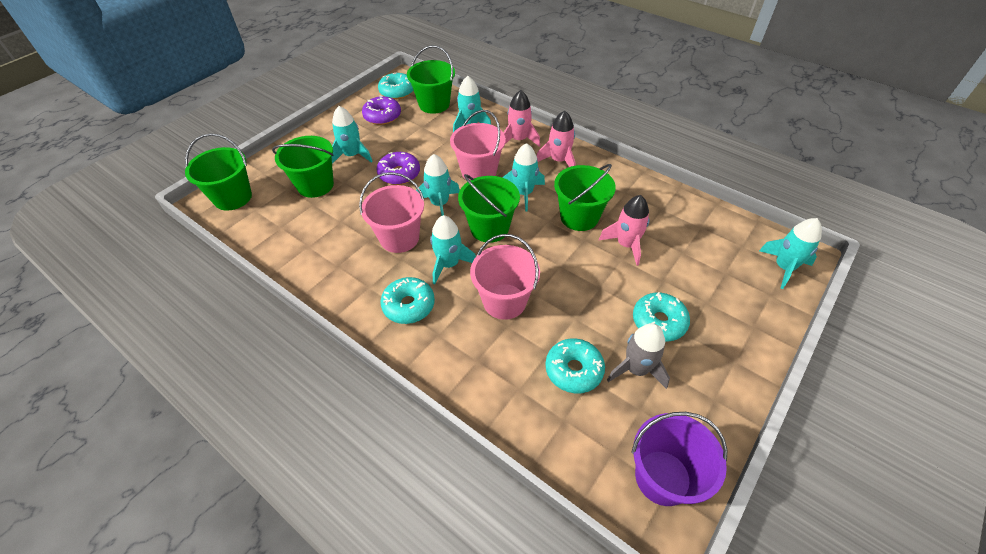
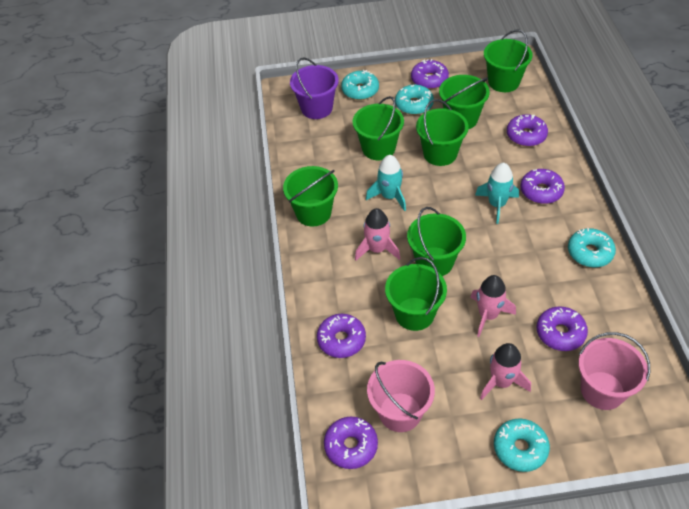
green bucket: [185,133,252,211] [272,136,334,198] [407,45,455,114] [458,174,520,243] [554,164,616,231] = 5 -> [283,166,338,227] [353,96,404,160] [385,257,447,331] [407,207,466,276] [416,99,469,166] [439,75,490,129] [484,29,533,92] = 7
grey rocket: [607,323,670,389] = 1 -> none = 0
pink bucket: [359,172,424,253] [450,110,506,180] [470,234,540,320] = 3 -> [367,360,435,432] [579,332,650,410] = 2
purple donut: [362,96,401,125] [377,152,420,185] = 2 -> [317,314,366,358] [324,416,378,469] [411,59,449,89] [507,114,548,146] [520,169,565,204] [537,306,588,351] = 6
turquoise rocket: [332,106,373,164] [416,154,460,216] [430,215,476,285] [453,76,491,132] [503,143,545,212] [759,218,822,289] = 6 -> [366,155,406,211] [475,163,519,224] = 2

